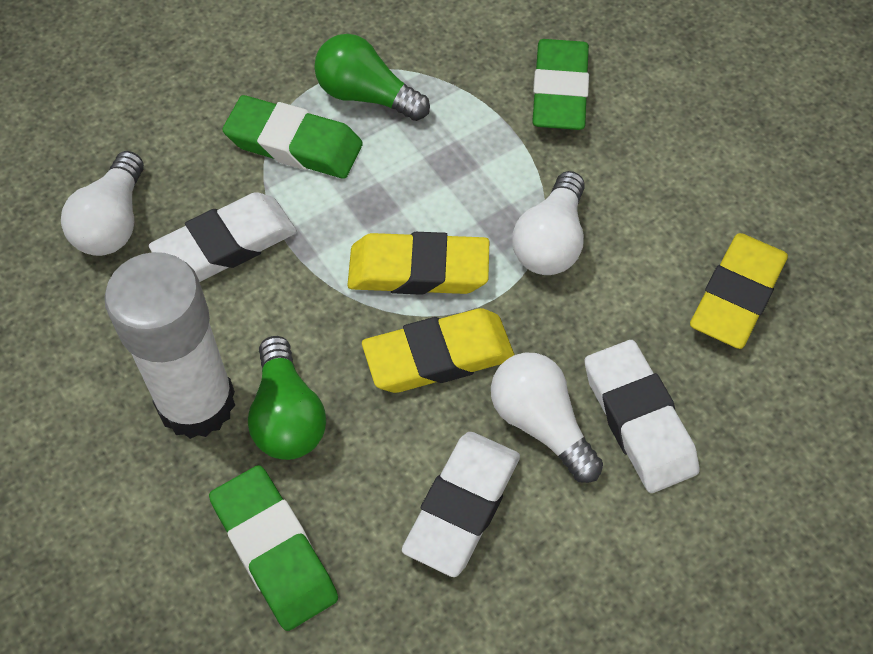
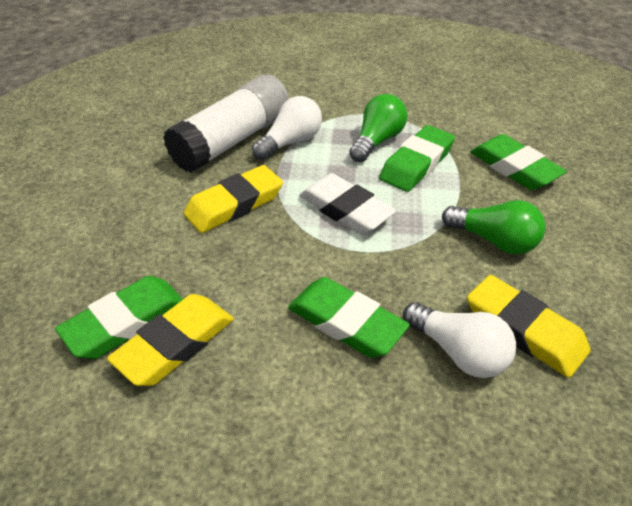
green eraser: [209,465,338,631] [222,95,363,179] [532,39,589,130] = 3 -> [55,276,183,359] [288,277,410,358] [379,125,455,192] [470,134,567,190] = 4
white eraser: [149,192,297,282] [402,432,520,577] [585,340,700,493] = 3 -> [299,173,396,235] = 1
white light bulb: [61,151,144,256] [491,352,603,483] [512,171,585,275] = 3 -> [252,96,322,160] [403,302,516,378] = 2

